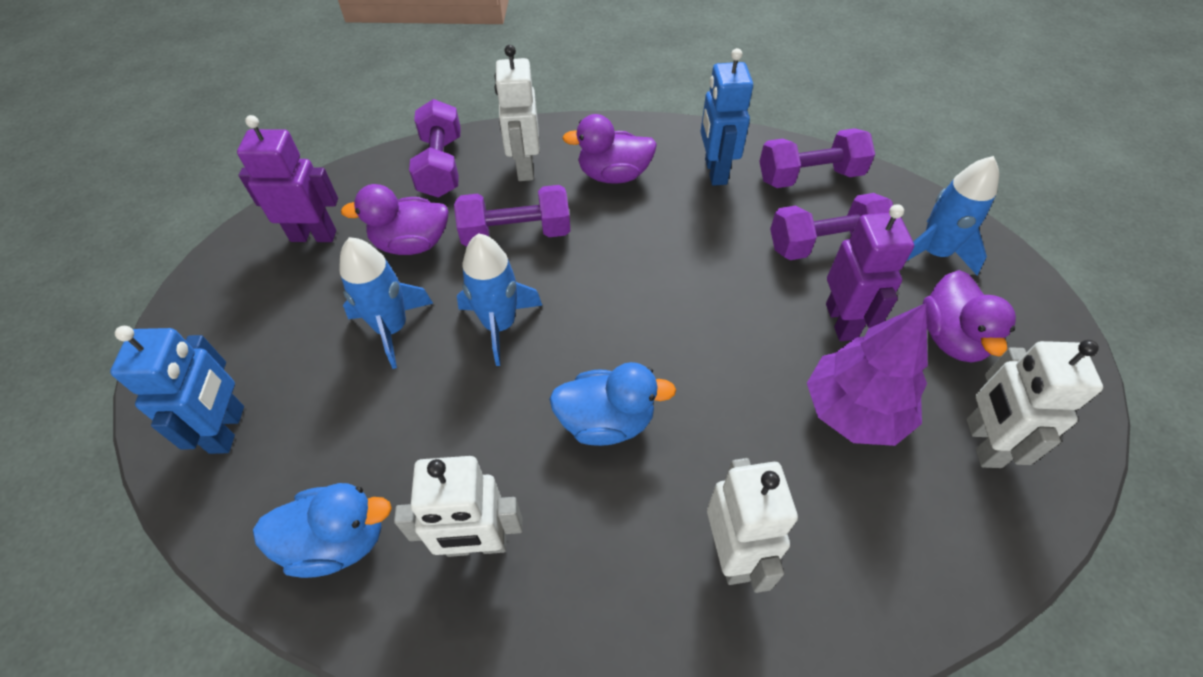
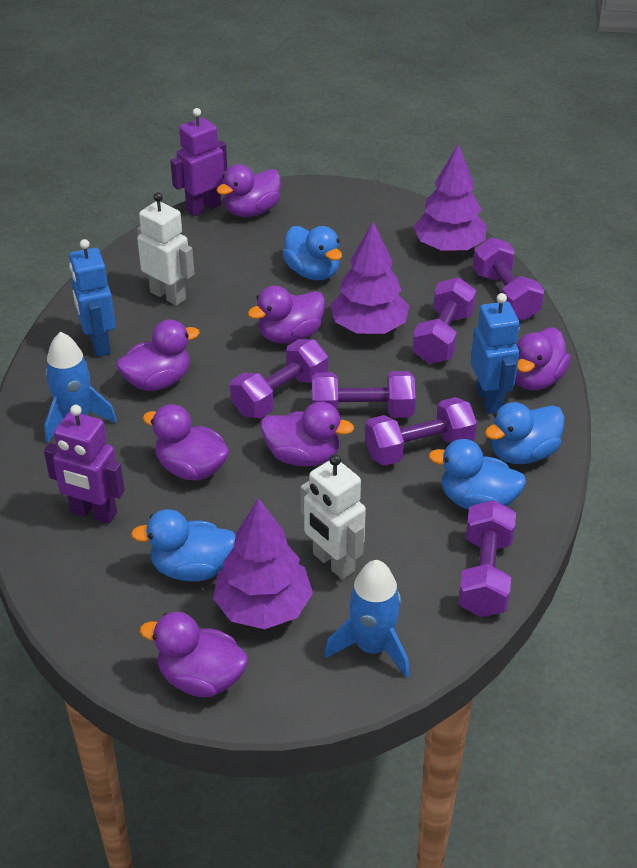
blue duck: [253,483,392,578] [549,362,676,446] = 2 -> [131,509,236,581] [282,226,342,280] [429,439,526,510] [485,402,565,464] = 4
blue rocket: [339,237,433,369] [457,233,542,366] [907,156,999,275] = 3 -> [44,332,117,443] [324,560,409,678] = 2
purple duck: [341,184,449,255] [562,114,657,184] [923,270,1016,363] = 3 -> [116,319,200,391] [139,612,248,697] [143,404,229,481] [216,164,281,217] [248,285,325,344] [261,402,354,467] [515,327,571,390] = 7
purple dumbbell: [409,99,461,198] [454,185,570,247] [759,128,875,188] [770,193,893,260] = 4 -> [230,339,328,418] [312,371,416,418] [365,397,477,466] [412,277,476,364] [458,500,516,617] [473,237,544,320] = 6
purple tree: [807,303,928,446] = 1 -> [213,498,313,629] [330,222,409,334] [413,145,487,252] = 3
white robot: [394,456,523,557] [494,45,540,181] [707,458,798,593] [967,340,1103,468] = 4 -> [137,192,194,306] [300,454,366,580] = 2

